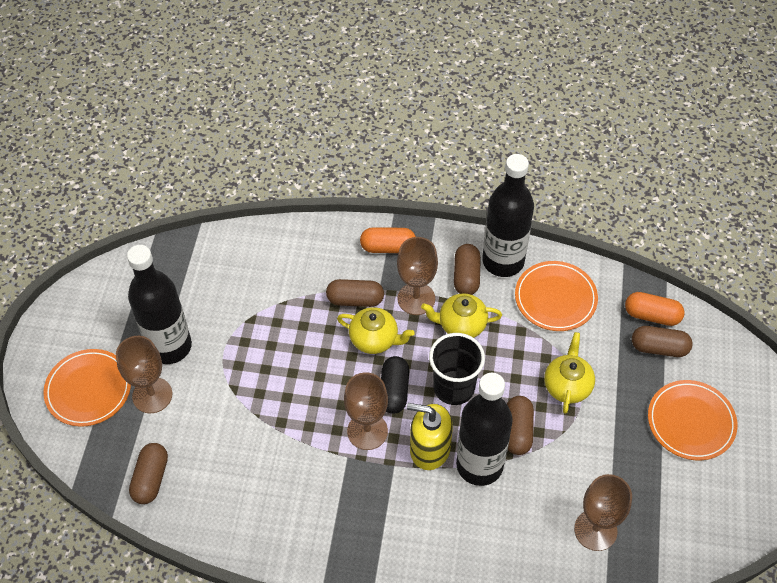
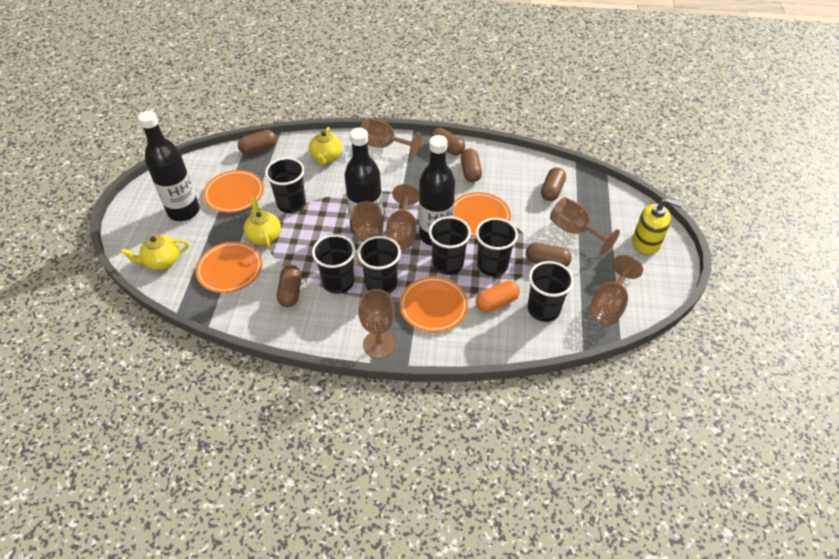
black capsule: [381,356,409,414] = 1 -> none = 0
black cup: [429,333,485,405] = 1 -> [265,158,306,213] [312,234,355,294] [357,236,401,294] [429,216,471,275] [476,218,518,276] [528,261,574,322] = 6
brown capsule: [129,443,168,504] [326,279,384,307] [454,244,481,295] [507,396,534,455] [632,326,693,357] = 5 -> [238,130,277,155] [277,265,302,307] [431,128,465,155] [460,148,482,182] [526,243,572,267] [541,167,566,201] = 6
brown goblet: [116,336,172,413] [344,372,388,450] [397,237,438,315] [574,474,632,551] = 4 -> [351,201,384,267] [358,289,396,359] [360,118,422,158] [386,184,419,249] [550,197,620,255] [589,255,643,324] = 6
orange capsule: [360,227,416,253] [625,292,685,326] = 2 -> [476,281,520,312] = 1
orange plate: [43,349,131,427] [515,261,598,331] [648,380,737,460] = 3 -> [196,242,262,293] [203,170,264,213] [400,276,468,332] [454,192,511,237] = 4

